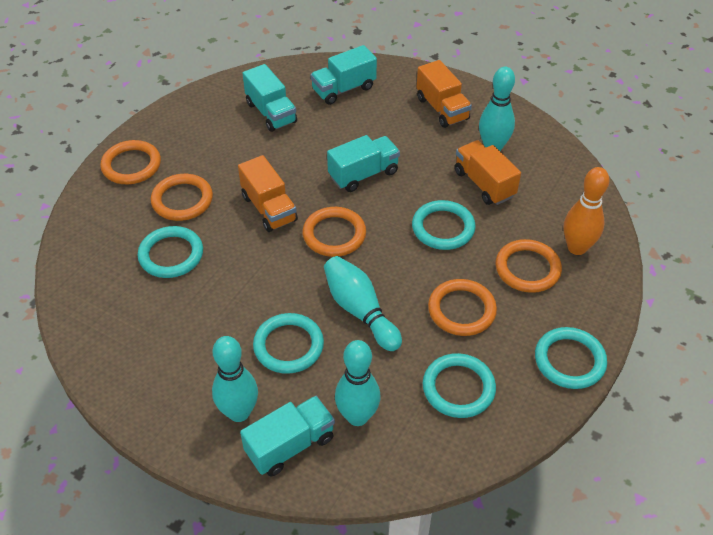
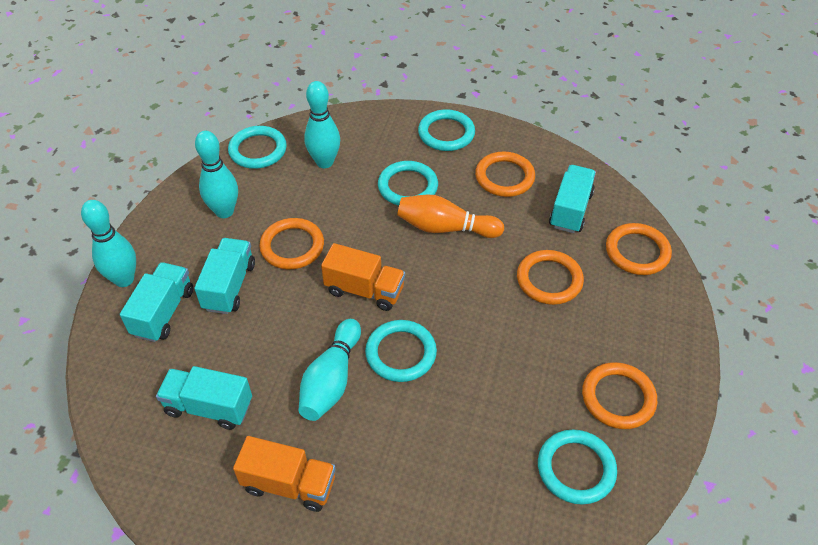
orange truck: [238,155,298,232] [417,60,472,128] [455,140,521,205] = 3 -> [233,436,336,512] [321,243,405,311] = 2

